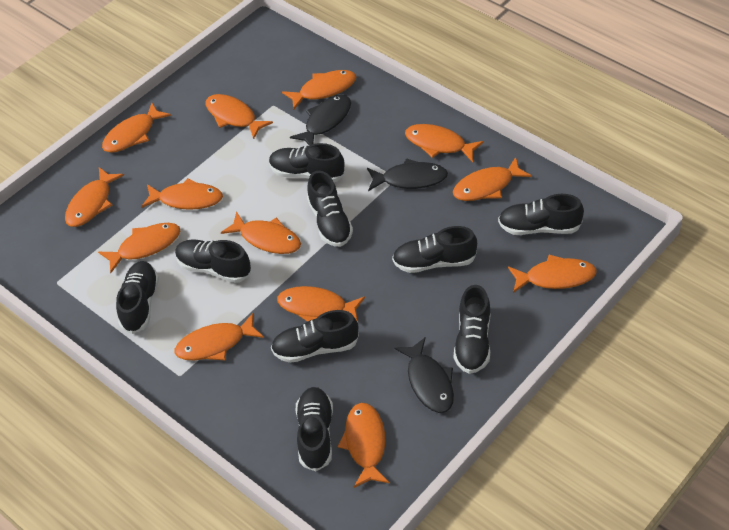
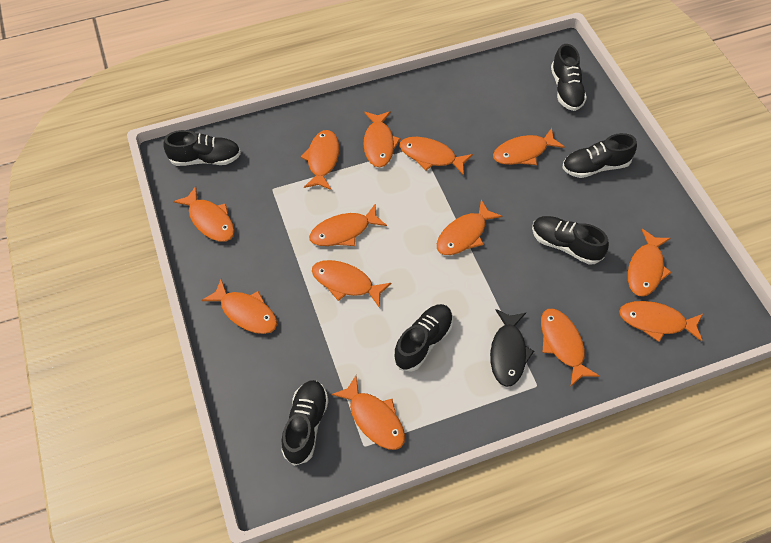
black fish: [290,95,351,145] [367,158,448,191] [395,338,454,413] = 3 -> [490,309,534,387] = 1
black shoe: [116,261,159,334] [175,239,251,283] [269,143,345,182] [271,310,359,363] [296,387,333,471] [307,171,353,247] [392,226,477,273] [454,285,490,374] [498,194,584,235] = 9 -> [163,130,241,166] [281,380,329,466] [393,304,453,372] [532,216,609,265] [551,44,587,111] [562,133,637,178] = 6

